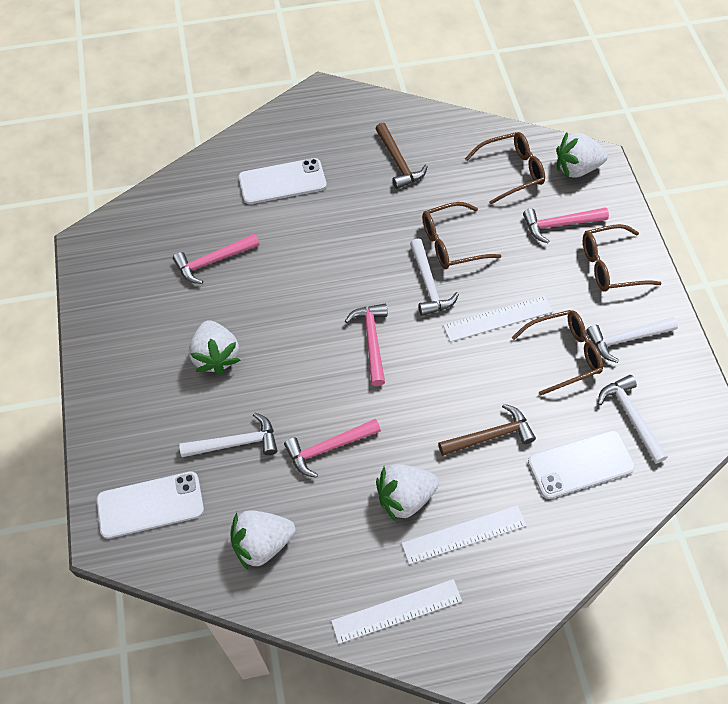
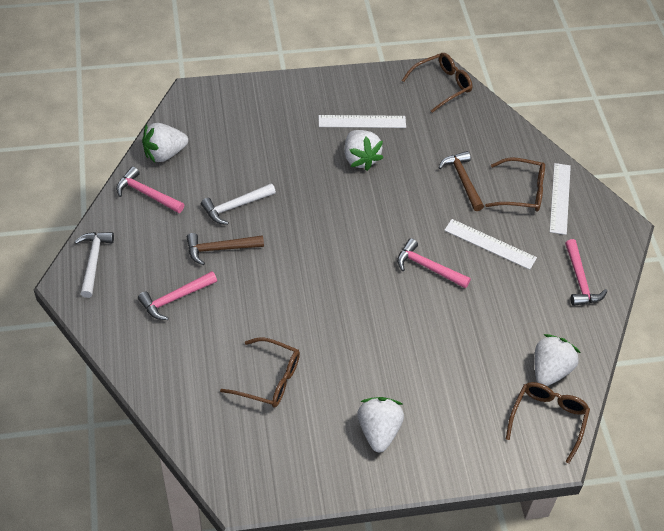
white hammer: [179,412,278,457] [410,239,459,316] [586,317,678,363] [598,375,668,464] = 4 -> [75,232,114,298] [201,183,276,225] = 2
white phone: [97,471,204,539] [239,158,327,204] [528,430,635,499] = 3 -> none = 0

